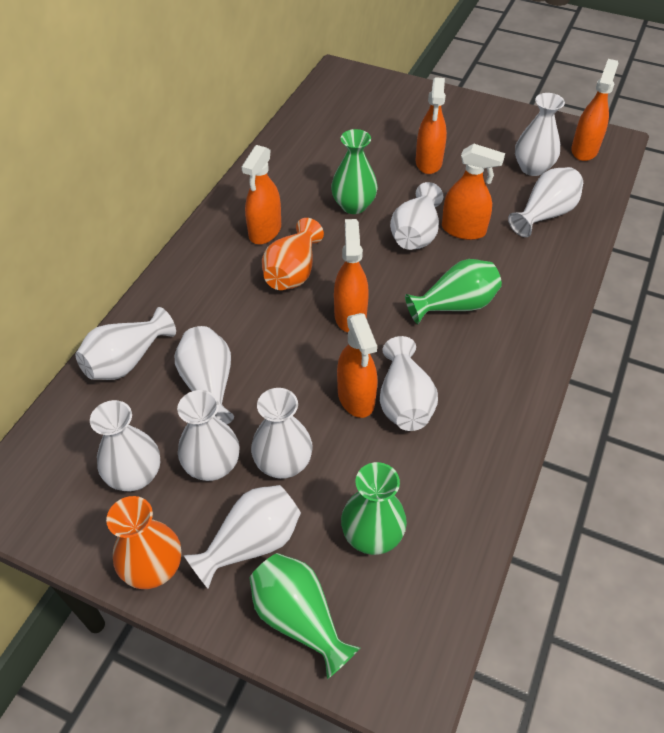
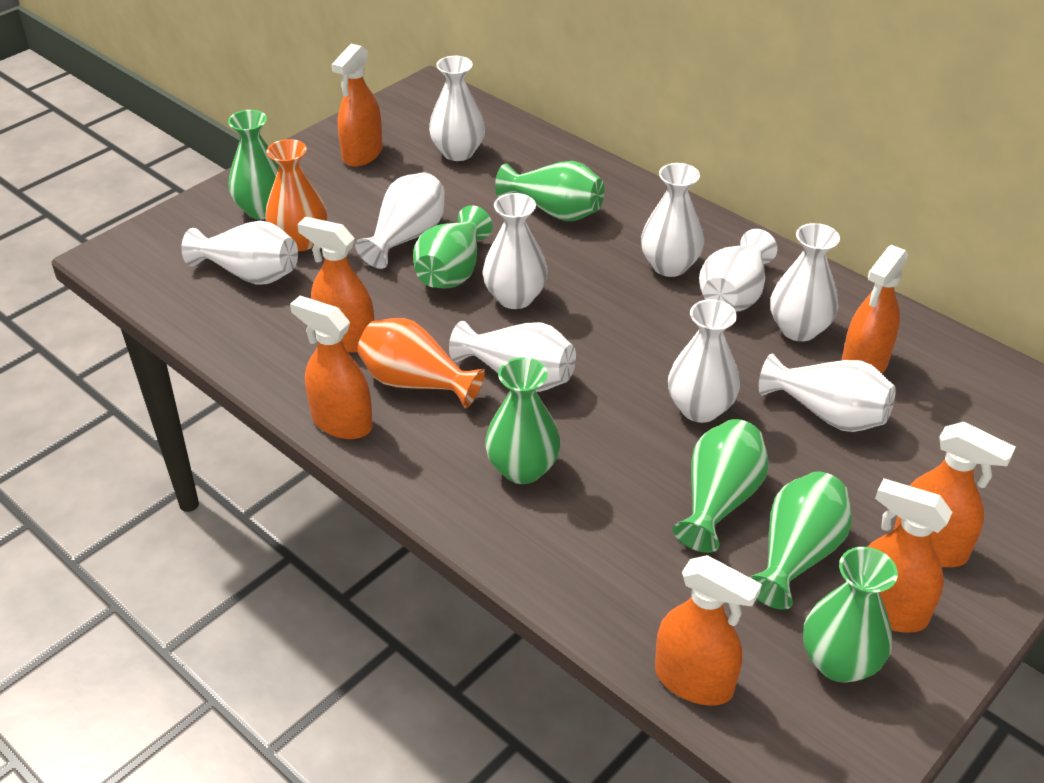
green vase: [249,553,360,679] [331,129,378,214] [341,462,407,555] [405,259,502,324] = 4 -> [228,110,279,220] [413,205,492,288] [485,357,560,484] [495,161,604,221] [673,419,769,553] [749,471,852,610] [803,547,898,683] = 7
orange spray bottle: [241,145,281,245] [334,219,369,333] [337,313,377,418] [416,77,447,174] [442,144,505,240] [571,59,619,161] = 6 -> [290,296,373,439] [297,217,374,353] [331,44,383,167] [655,555,762,706] [841,245,908,374] [868,478,952,633] [894,422,1016,567] = 7

